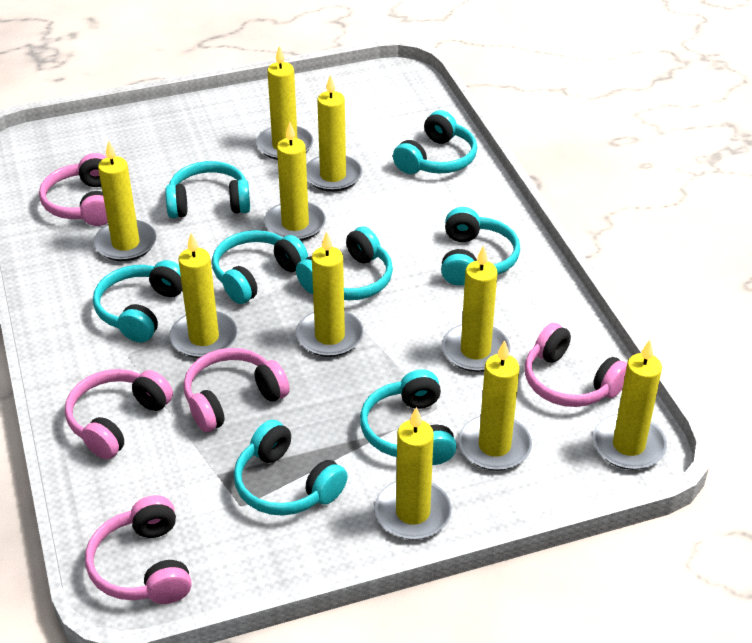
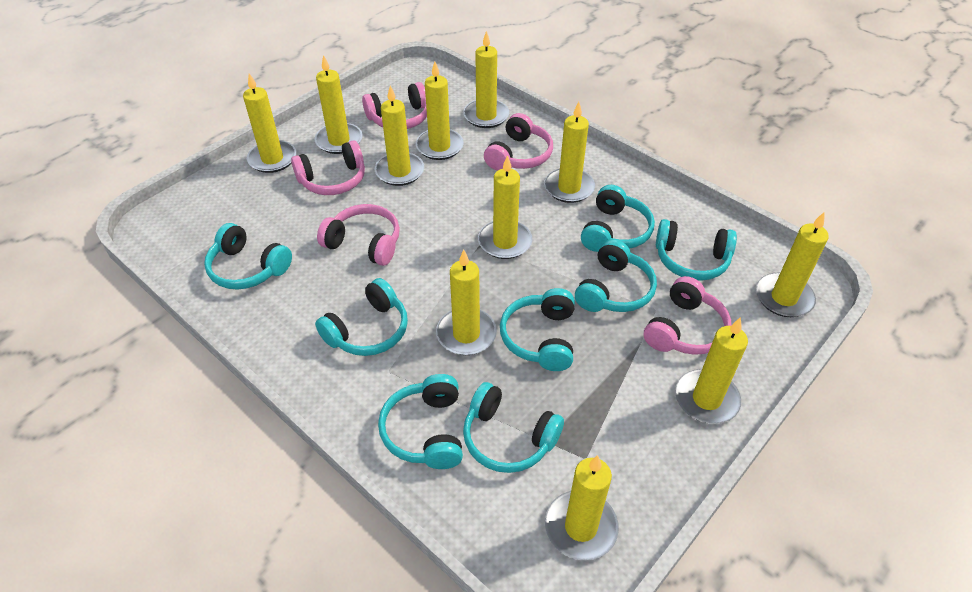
yellow candle: [94,140,157,261] [170,233,237,358] [256,45,313,160] [264,122,326,241] [296,231,364,357] [306,75,362,192] [375,407,452,540] [442,245,510,372] [458,340,532,471] [593,340,667,470] = 10 -> [243,73,296,173] [314,55,363,154] [375,86,424,186] [416,62,464,160] [436,250,497,355] [463,31,509,128] [478,155,532,259] [544,102,595,203] [545,455,619,561] [675,317,748,424] [756,212,829,317] = 11

